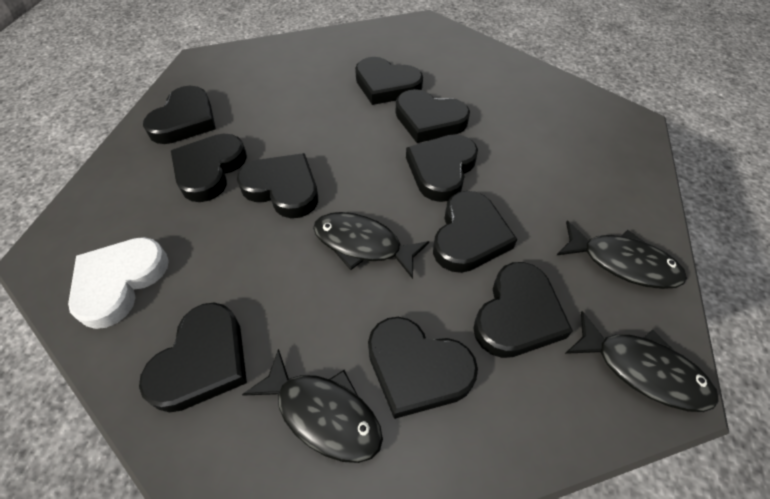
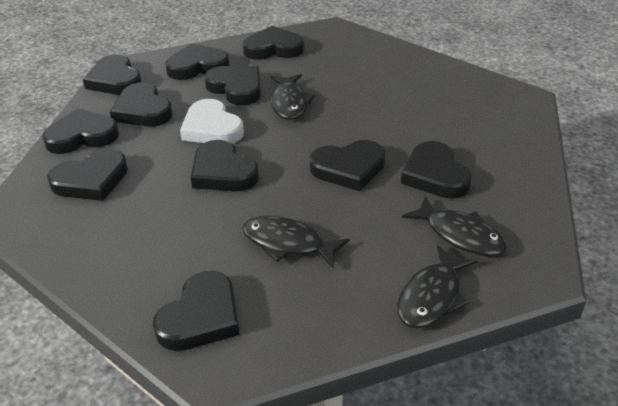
black heart: [139,303,247,412] [143,86,216,144] [171,133,247,202] [237,153,318,218] [355,57,423,105] [368,317,478,419] [396,89,470,143] [406,134,478,202] [433,191,517,273] [473,262,573,358] = 10 -> [42,108,119,154] [47,149,128,201] [83,54,141,95] [110,82,173,127] [153,271,240,351] [165,43,229,80] [191,140,259,192] [204,66,261,105] [243,26,304,60] [309,140,385,191] [401,141,472,199] = 11

